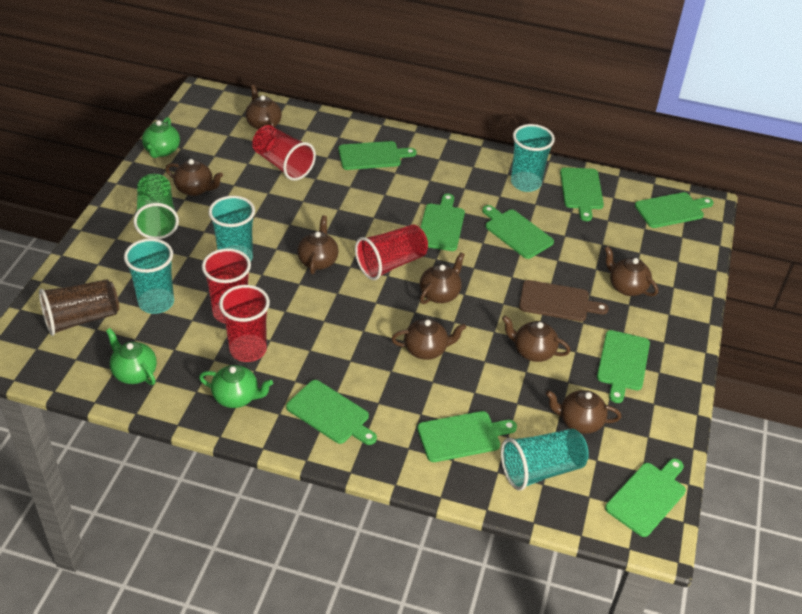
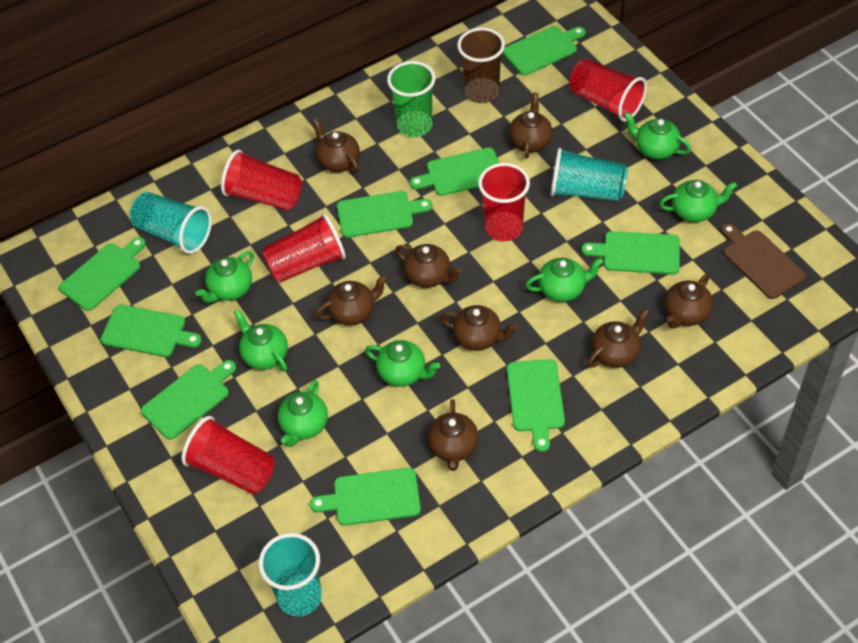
green teapot: [106,328,157,385] [142,117,180,158] [199,365,273,408] = 3 -> [196,251,254,303] [234,309,288,372] [277,380,328,447] [365,340,440,387] [526,258,604,302] [624,112,691,159] [659,180,737,222] = 7
red cup: [202,248,251,323] [219,285,270,362] [252,125,316,181] [355,224,428,280] = 4 -> [181,416,275,494] [221,150,302,210] [262,213,346,283] [478,163,530,241] [570,59,647,122] = 5
turquoise cup: [124,238,174,314] [208,196,255,261] [501,429,589,491] [511,124,555,192] = 4 -> [130,192,212,254] [259,533,322,617] [550,148,628,201] = 3

